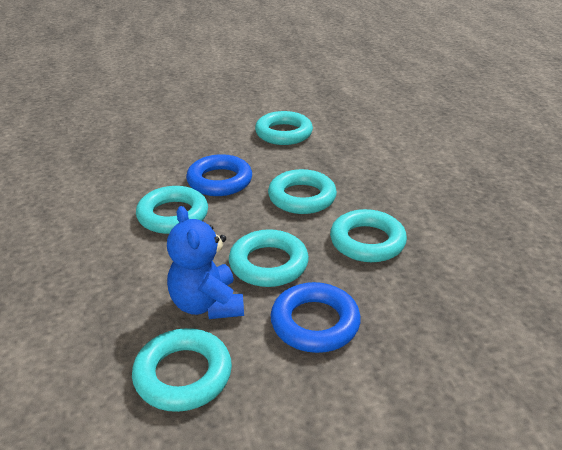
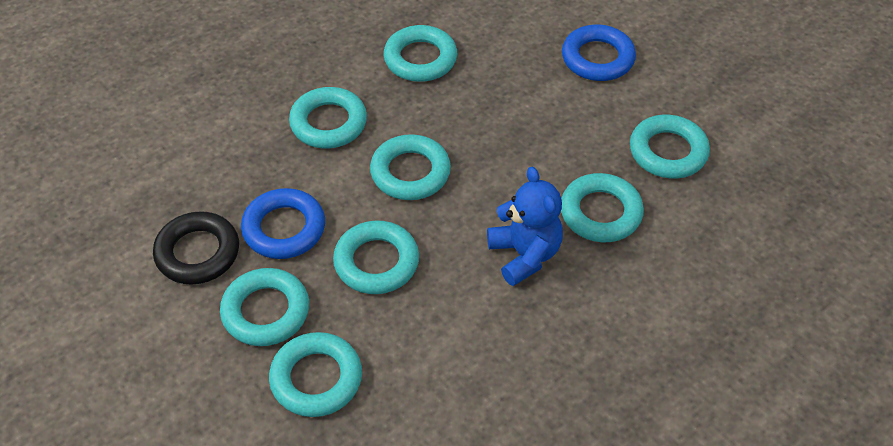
black ring: none = 0 -> [153,211,239,285] = 1
turquoise ring: [132,328,232,412] [136,186,208,234] [229,229,309,287] [255,111,313,145] [268,169,337,214] [330,209,407,262] = 6 -> [220,268,309,346] [269,332,362,417] [289,87,367,148] [333,220,419,294] [370,134,451,200] [384,25,457,82] [561,173,644,242] [630,115,710,179] = 8

